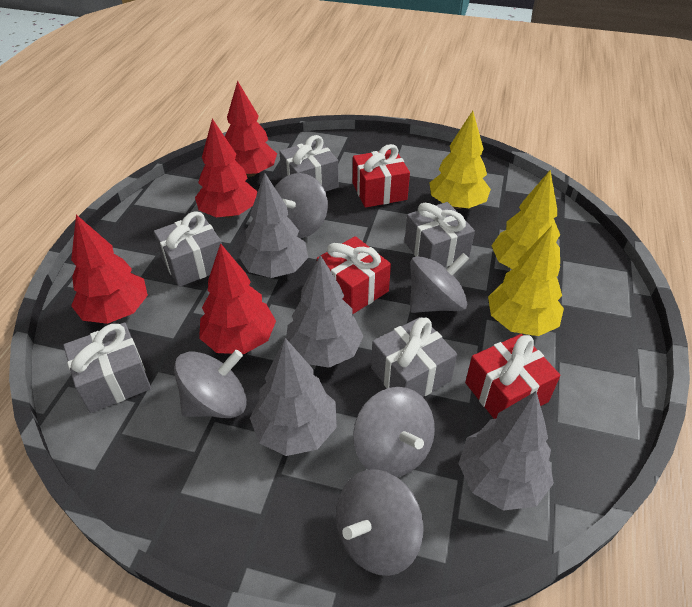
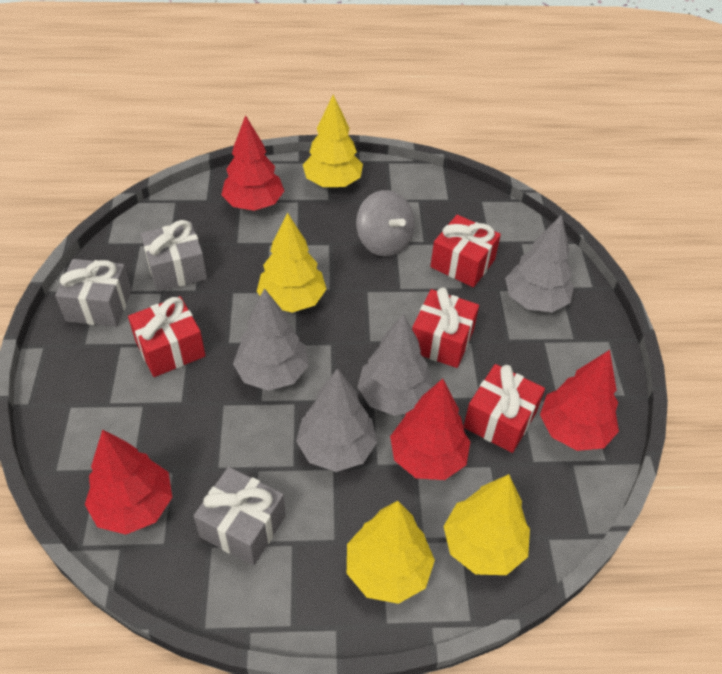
grey gift: [63,322,151,413] [154,211,222,287] [279,135,339,192] [371,317,457,397] [405,202,475,267] = 5 -> [55,259,132,327] [141,220,207,292] [194,467,286,566] = 3
grey spinning top: [174,350,247,418] [275,173,328,238] [336,469,424,576] [353,387,435,477] [410,253,469,313] = 5 -> [356,190,415,257] = 1
red gift: [317,236,391,315] [353,144,410,208] [465,334,560,419] = 3 -> [128,296,205,377] [412,287,479,368] [430,215,501,287] [463,364,545,453] = 4
yellow tree: [429,111,491,209] [488,226,564,336] [491,170,560,269] = 3 -> [257,213,326,313] [303,95,363,187] [347,501,435,604] [443,474,530,575] = 4

